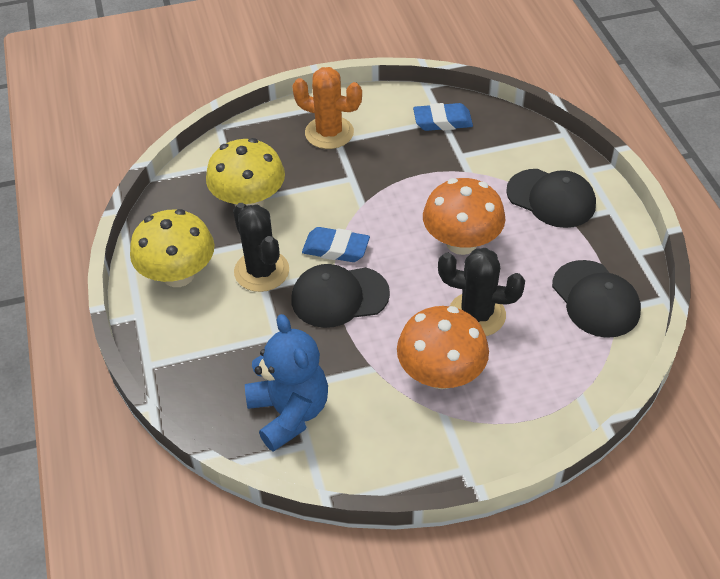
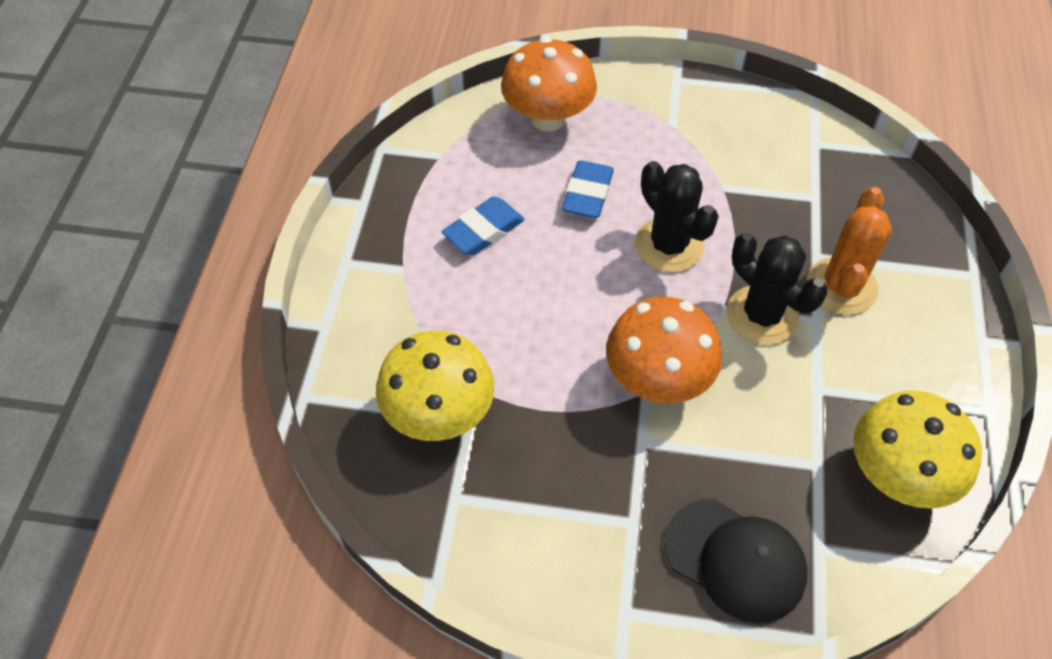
black cap: [291,264,390,328] [506,169,596,228] [552,260,641,338] = 3 -> [664,499,808,623] = 1
blue teddy bear: [245,314,328,452] = 1 -> none = 0

